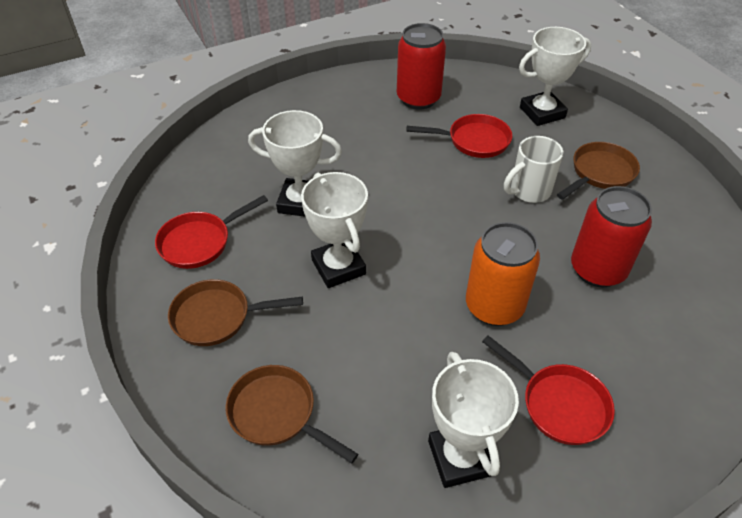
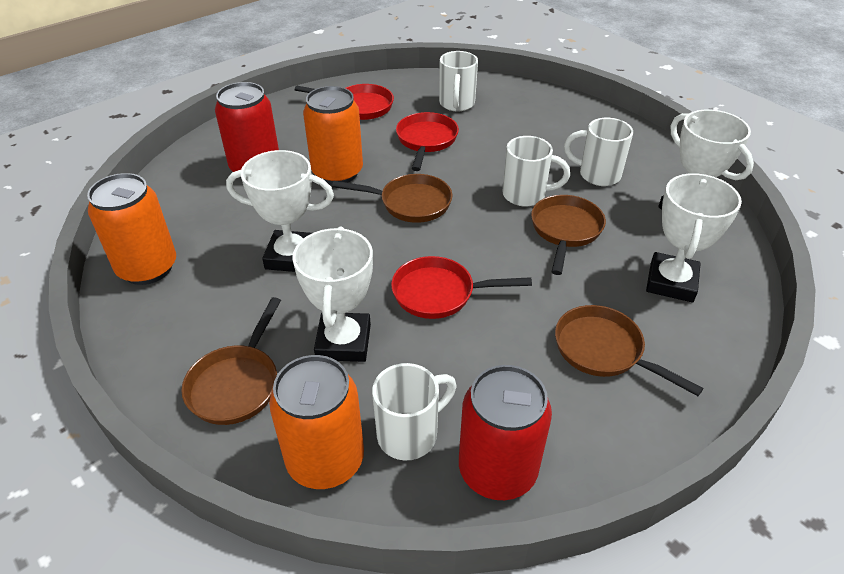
brown pan: [168,279,303,346] [225,365,358,463] [557,142,640,200] = 3 -> [181,297,281,425] [332,174,452,223] [531,195,606,275] [555,305,703,396] = 4
orange can: [466,222,540,326] = 1 -> [87,173,176,285] [269,355,364,489] [303,86,363,185] = 3
white mug: [504,136,563,203] = 1 -> [372,363,456,460] [439,51,478,111] [503,136,570,206] [564,118,633,186] = 4

